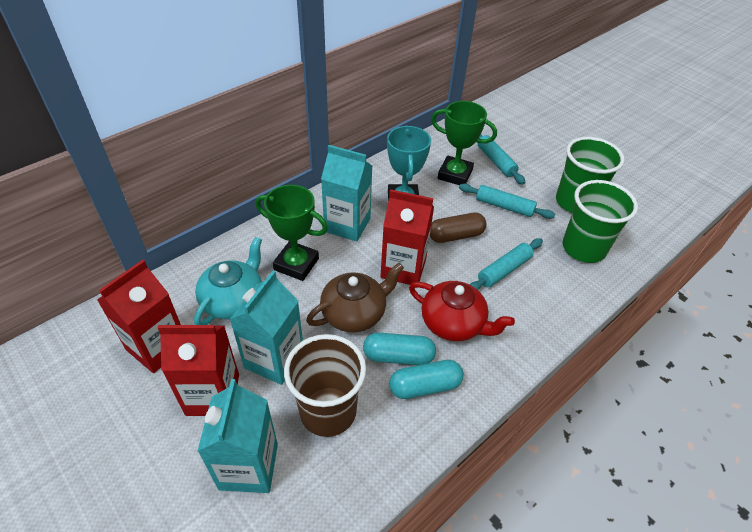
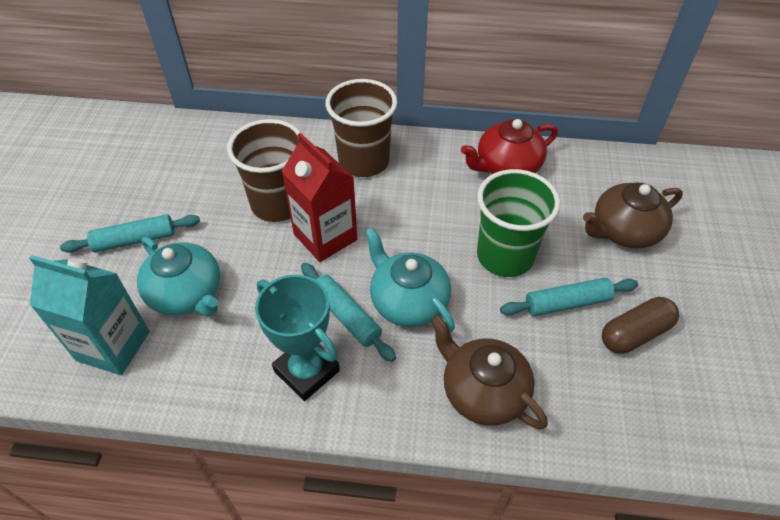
brown cup: [284,334,366,437] = 1 -> [227,119,301,222] [326,79,397,177] = 2
brown teapot: [306,263,404,332] = 1 -> [430,315,548,429] [583,183,683,248] = 2
green cup: [556,137,625,213] [562,180,638,263] = 2 -> [477,169,560,277] = 1
green trophy: [256,185,328,281] [431,101,497,185] = 2 -> none = 0
red carton: [97,260,181,373] [158,325,239,416] [380,189,434,285] = 3 -> [281,133,357,262] = 1
turquoise capsule: [363,332,436,365] [389,360,464,399] = 2 -> none = 0
turquoise carton: [198,379,278,493] [229,271,303,385] [321,145,372,242] = 3 -> [29,255,150,375] = 1
turquoise teapot: [194,237,262,325] = 1 -> [137,237,220,316] [365,227,455,333] = 2

